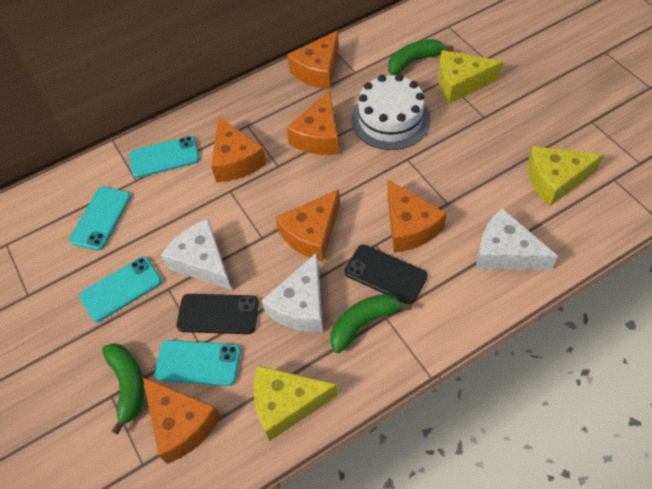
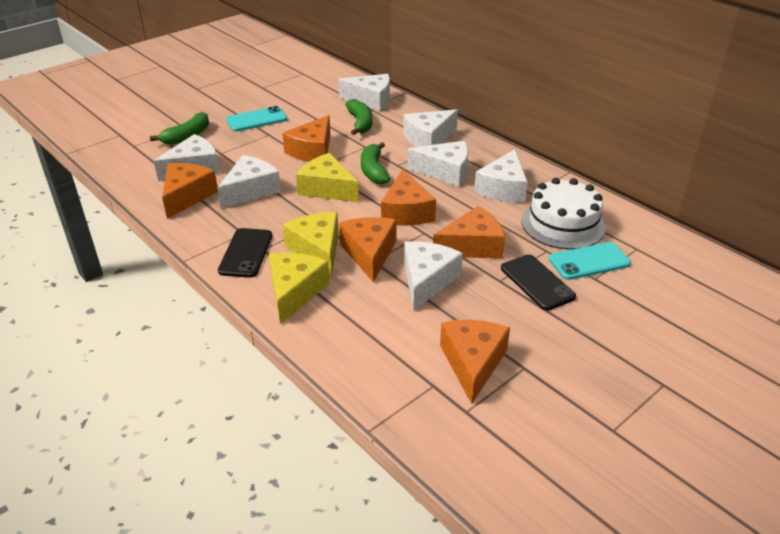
turquoise phone: [69,186,131,251] [79,256,162,322] [129,136,200,178] [154,340,241,386] = 4 -> [226,106,287,132] [549,242,631,280] = 2
white cheese: [161,219,232,290] [261,252,323,332] [476,208,558,271] = 3 -> [154,134,220,181] [217,155,281,209] [338,74,390,111] [403,109,458,147] [404,241,463,311] [407,141,468,186] [474,149,528,203] = 7

